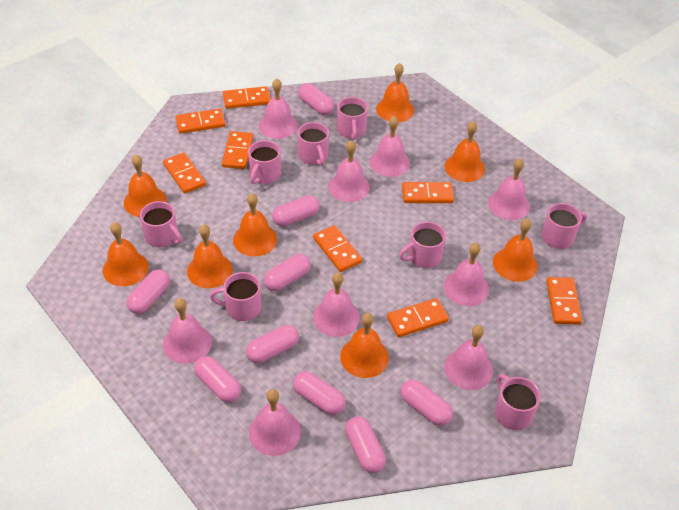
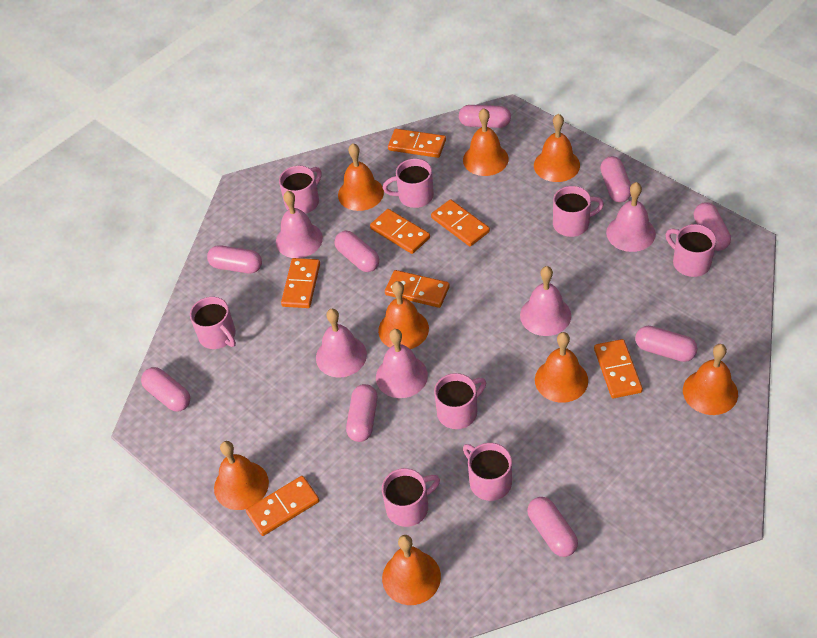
orange domino: [163,153,206,194] [175,109,226,134] [222,131,253,169] [223,86,271,109] [313,225,362,272] [387,298,449,337] [402,182,454,203] [546,277,582,324] = 8 -> [246,476,319,536] [281,258,320,308] [370,209,430,254] [385,270,450,308] [388,129,446,158] [431,199,490,246] [594,339,643,398] = 7
pink bell: [163,298,212,364] [249,389,301,456] [259,79,298,139] [313,272,360,337] [328,140,370,202] [370,116,410,177] [444,243,489,306] [444,325,493,390] [488,158,530,220] = 9 -> [276,191,323,258] [316,309,367,378] [376,329,428,398] [520,266,571,336] [606,182,656,252] = 5

